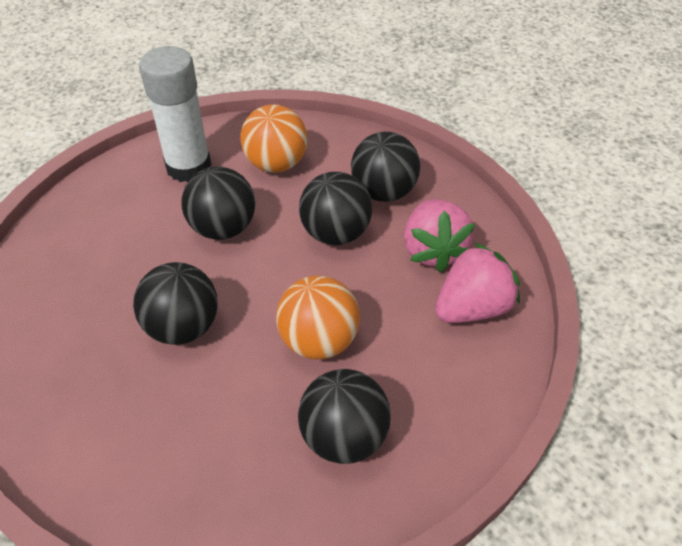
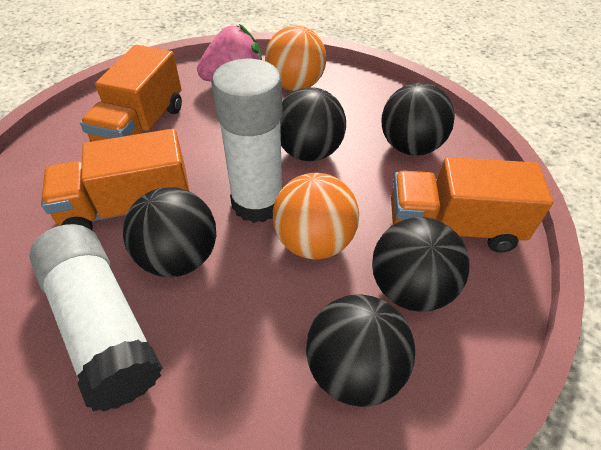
orange truck: none = 0 -> [41,129,189,230] [80,45,182,142] [391,157,553,252] = 3
pink strawberry: [404,199,475,273] [435,242,520,323] = 2 -> [197,24,262,82] = 1
white glue stick: [139,46,212,182] = 1 -> [29,224,162,412] [211,59,283,223] = 2

